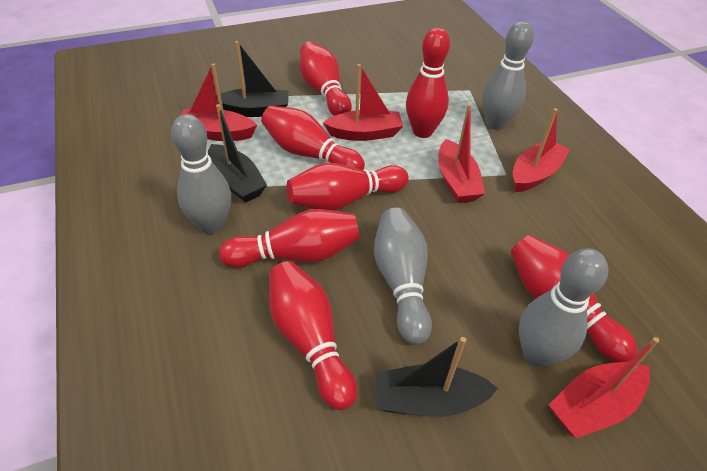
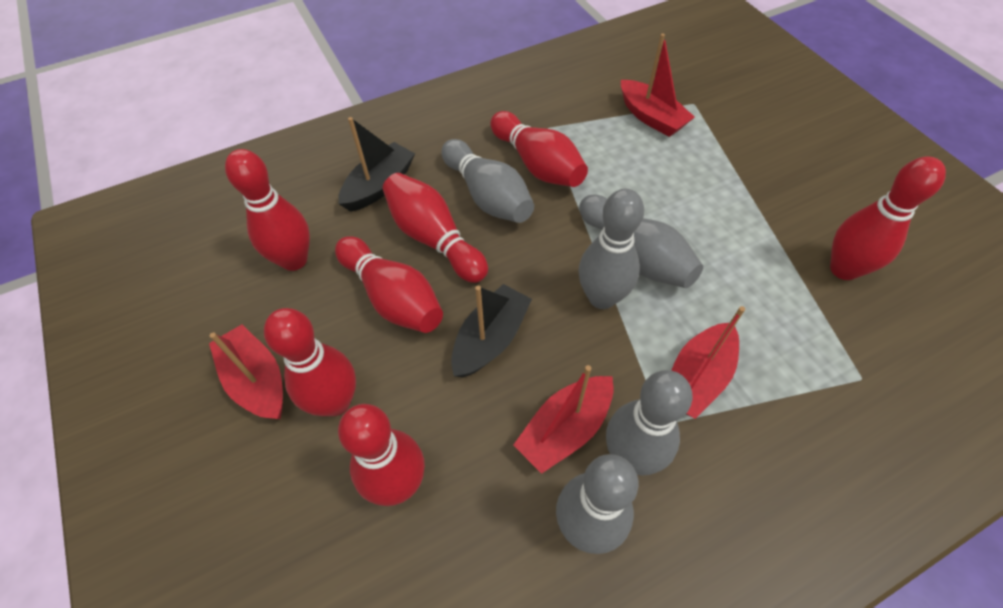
black boat: [208,104,267,203] [216,41,289,117] [375,337,498,417] = 3 -> [339,117,415,212] [451,284,532,378] = 2
grey bowling pin: [171,114,231,234] [374,208,432,345] [482,21,534,130] [519,248,608,367] = 4 -> [442,139,534,223] [556,454,639,554] [578,189,644,309] [579,195,703,288] [606,370,693,476] = 5
red boat: [180,63,257,141] [323,64,403,141] [438,104,485,203] [513,108,570,192] [549,337,659,438] = 5 -> [209,324,283,419] [513,365,614,474] [621,33,695,137] [671,306,745,419] = 4

